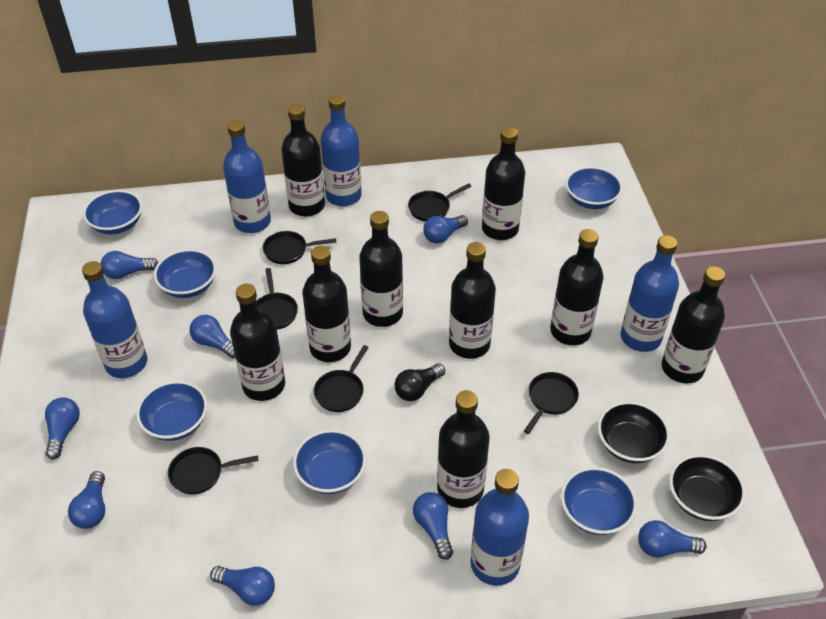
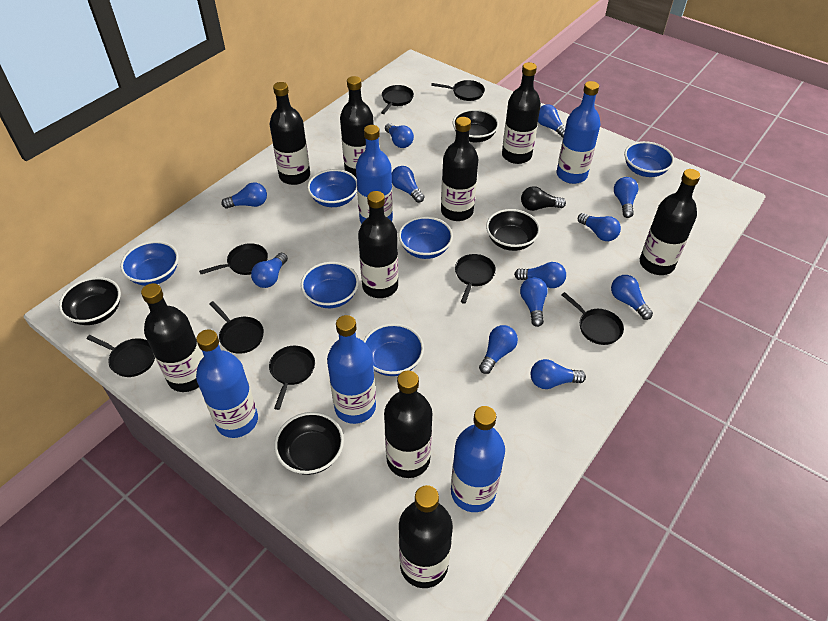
black bowl: [598,401,670,463] [669,454,746,521] = 2 -> [59,277,121,325] [274,412,344,475] [453,109,499,143] [486,209,540,251] = 4
black pan: [168,447,258,495] [256,268,298,330] [262,231,336,264] [314,345,369,412] [408,183,471,221] [524,372,579,434] = 6 -> [87,335,155,377] [199,243,268,275] [209,301,264,354] [269,346,315,410] [381,85,414,114] [431,80,485,101] [455,254,496,304] [562,292,624,345] = 8
blue light bulb: [45,398,80,459] [68,471,105,529] [101,251,158,279] [190,315,235,358] [210,566,275,606] [413,492,453,560] [423,215,468,244] [638,520,707,558] = 8 -> [222,182,267,209] [251,253,288,288] [385,123,414,148] [392,166,424,203] [479,325,518,374] [514,262,566,288] [520,277,548,327] [531,359,586,389] [538,104,565,138] [578,213,621,241] [611,275,653,320] [614,177,638,218] = 12

